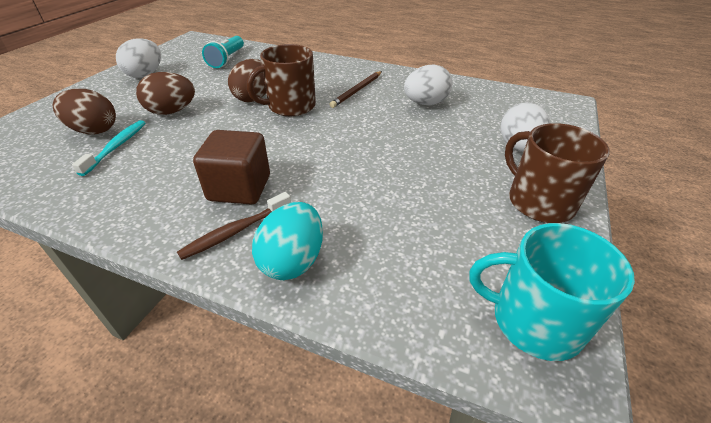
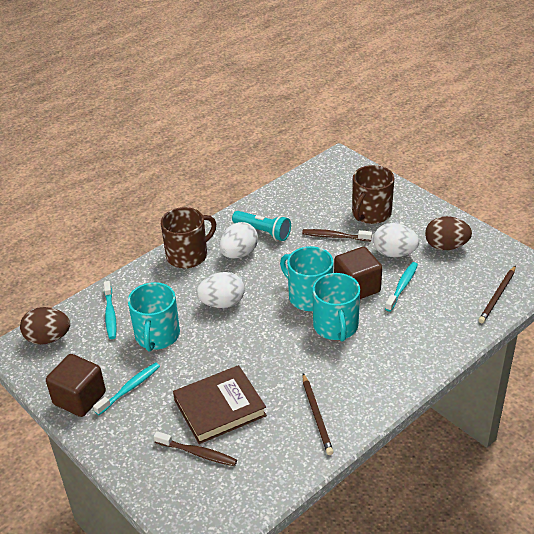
brown book: none = 0 -> [173,365,267,444] = 1
brown cube: [193,130,270,204] = 1 -> [46,354,106,417] [334,247,382,299] = 2
brown egg: [53,89,116,134] [136,72,195,115] [228,59,266,102] = 3 -> [20,307,70,345] [425,216,472,250] = 2
brown pencil: [329,71,382,108] = 1 -> [303,374,334,455] [478,265,516,323] = 2
brown toothbrush: [177,192,291,260] = 1 -> [154,431,237,466] [302,229,372,241] = 2
turquoise egg: [252,202,323,280] = 1 -> none = 0
turquoise mug: [470,223,635,361] = 1 -> [128,282,180,352] [280,246,333,311] [312,273,360,342] = 3
turquoise toothbrush: [72,120,145,176] = 1 -> [93,362,160,415] [104,281,117,339] [385,262,418,312] = 3

